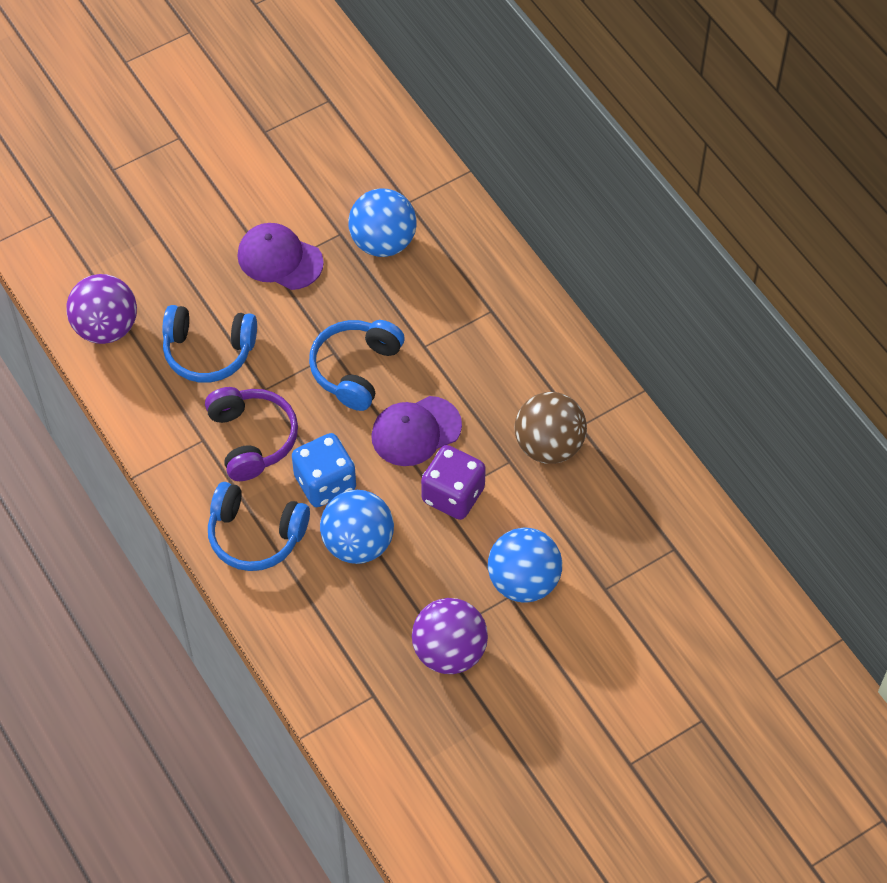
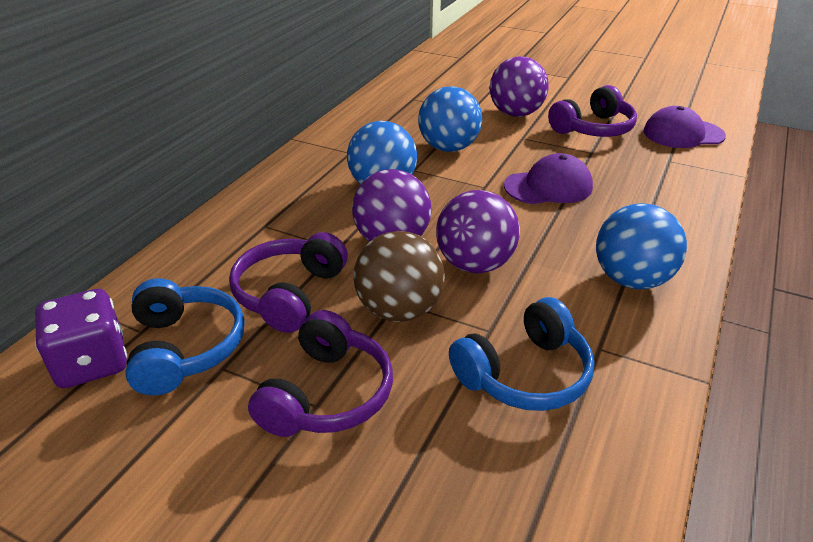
blue dice: [292,433,356,507] = 1 -> none = 0
blue headphones: [162,305,257,383] [208,482,310,571] [309,320,405,411] = 3 -> [126,278,244,395] [449,297,594,411] = 2
purple ball: [67,274,137,344] [412,598,488,674] = 2 -> [352,169,432,242] [436,190,520,273] [490,56,549,117] = 3
purple headphones: [205,387,298,481] = 1 -> [229,232,348,333] [248,310,393,437] [548,85,637,137] = 3

